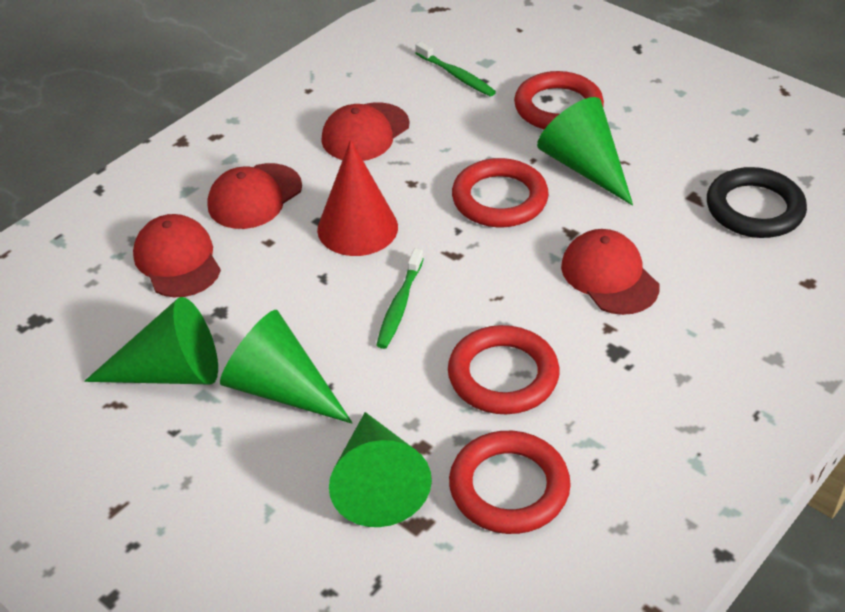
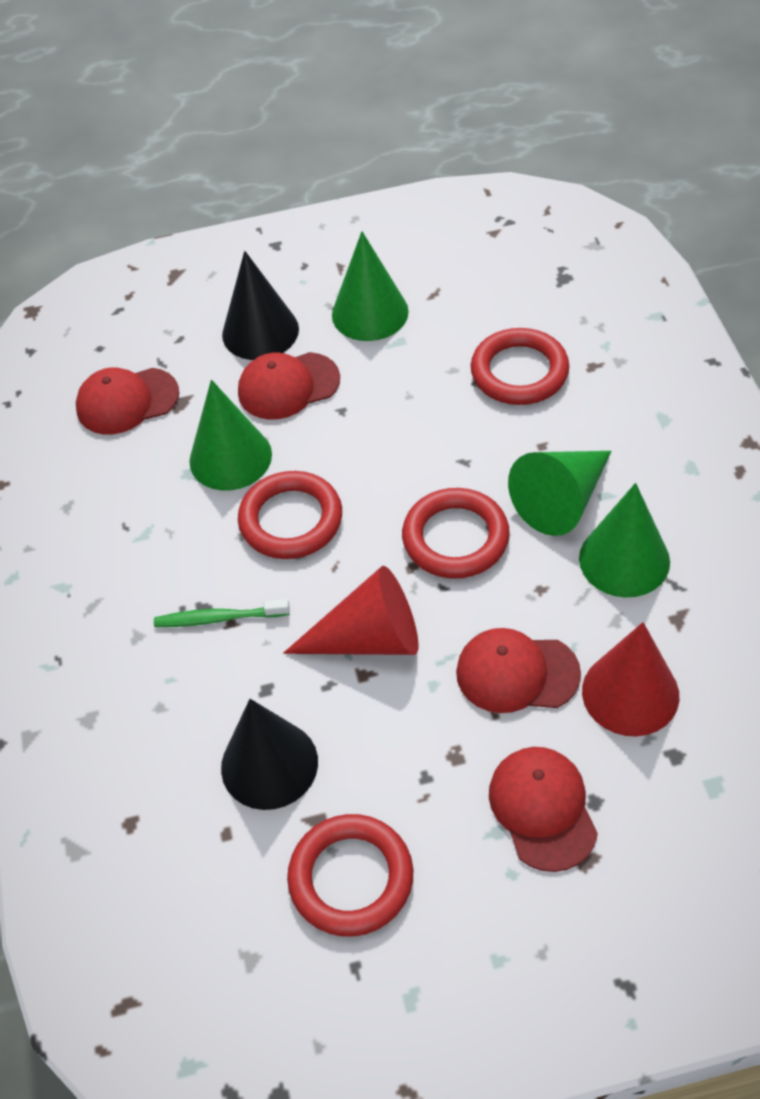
black cone: none = 0 -> [221,699,318,810] [222,251,299,360] = 2
black ring: [707,167,807,238] = 1 -> none = 0
green toothbrush: [376,248,423,349] [415,41,496,97] = 2 -> [154,599,290,627] = 1
red cone: [317,139,398,256] = 1 -> [283,566,418,655] [582,622,679,737] = 2

